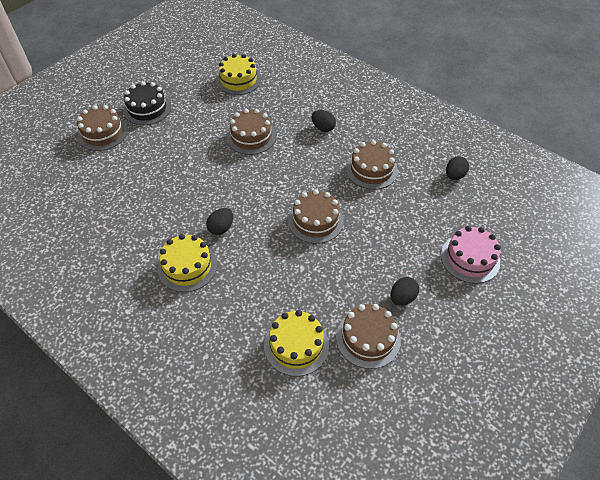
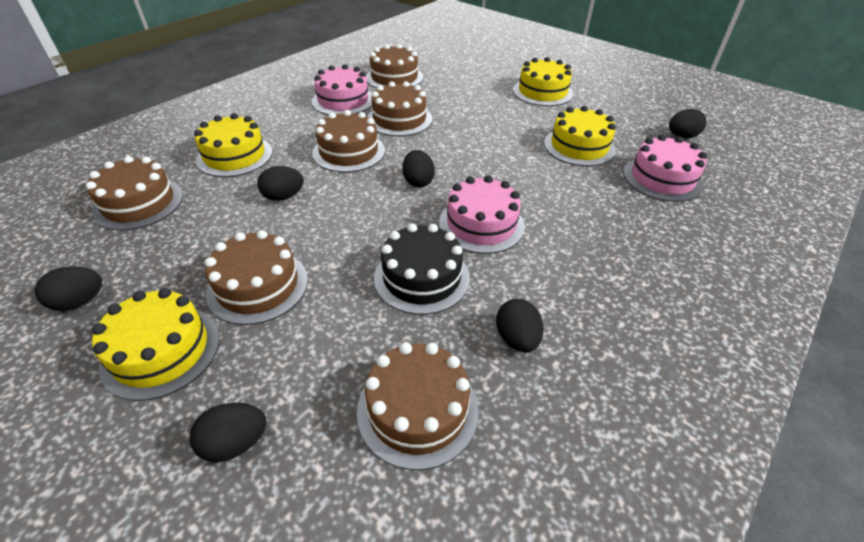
black egg: [206,208,233,235] [312,110,336,132] [391,277,419,306] [446,156,469,180] = 4 -> [35,266,102,311] [189,403,267,462] [257,166,304,201] [402,150,435,187] [496,299,543,352] [669,109,707,138] = 6
brown cake: [77,105,128,151] [227,109,276,155] [288,189,344,244] [336,304,401,369] [346,140,398,190] = 5 -> [86,156,183,231] [205,230,308,325] [312,110,385,173] [357,342,479,470] [366,44,423,88] [367,81,432,136] = 6
pink cake: [441,226,501,284] = 1 -> [312,64,372,115] [439,175,525,254] [623,134,707,202] = 3
yellow cake: [158,234,217,292] [216,54,261,95] [264,310,329,376] = 3 -> [92,288,220,401] [194,113,272,177] [513,57,573,106] [544,106,616,166] = 4

